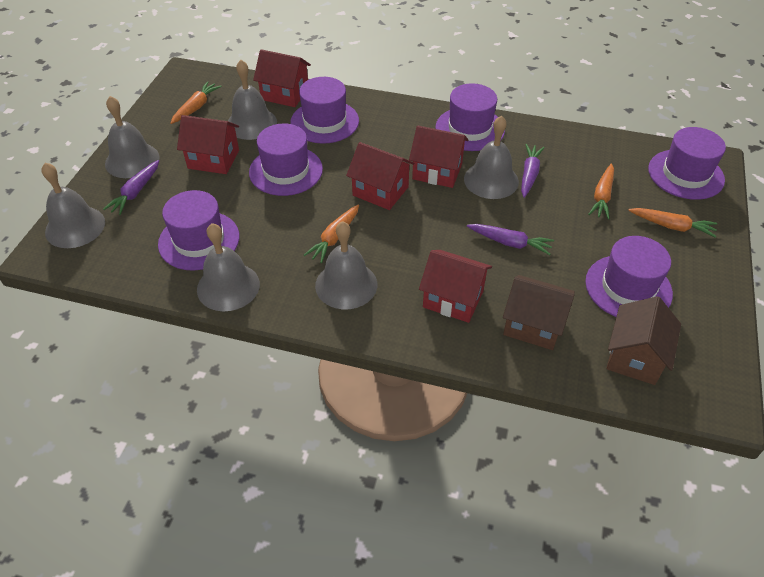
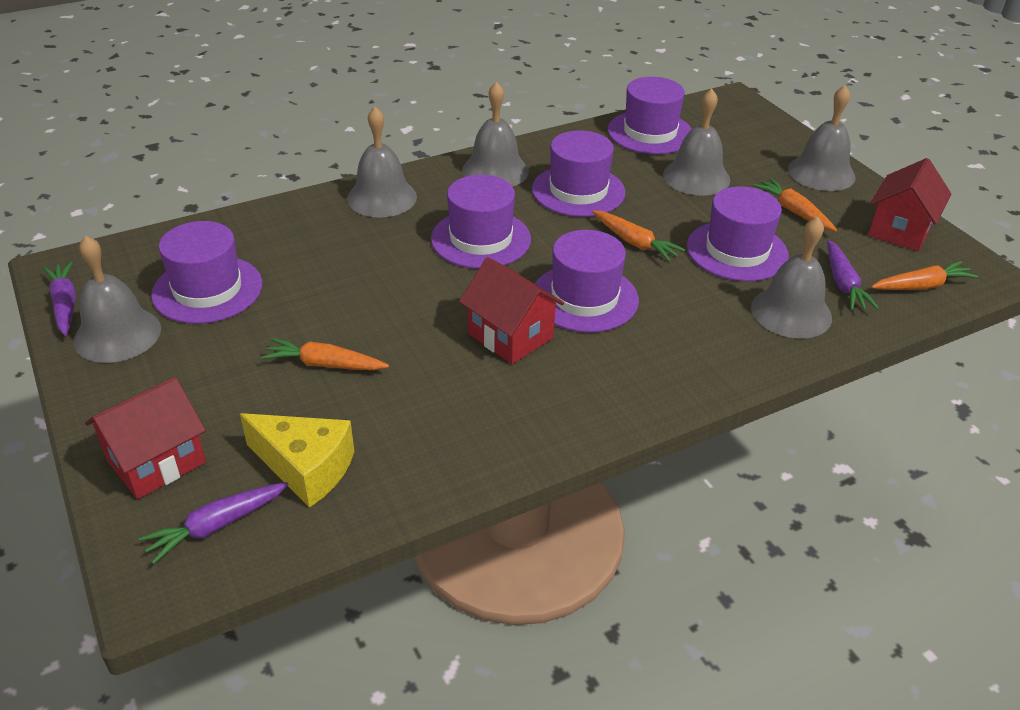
brown house: [503,275,575,350] [606,296,681,385] = 2 -> none = 0
red house: [177,115,239,174] [253,49,311,107] [346,142,414,210] [409,126,469,188] [419,250,492,323] = 5 -> [85,377,206,499] [459,257,564,364] [868,158,951,251] = 3
yellow cheese: none = 0 -> [240,413,354,508] = 1

